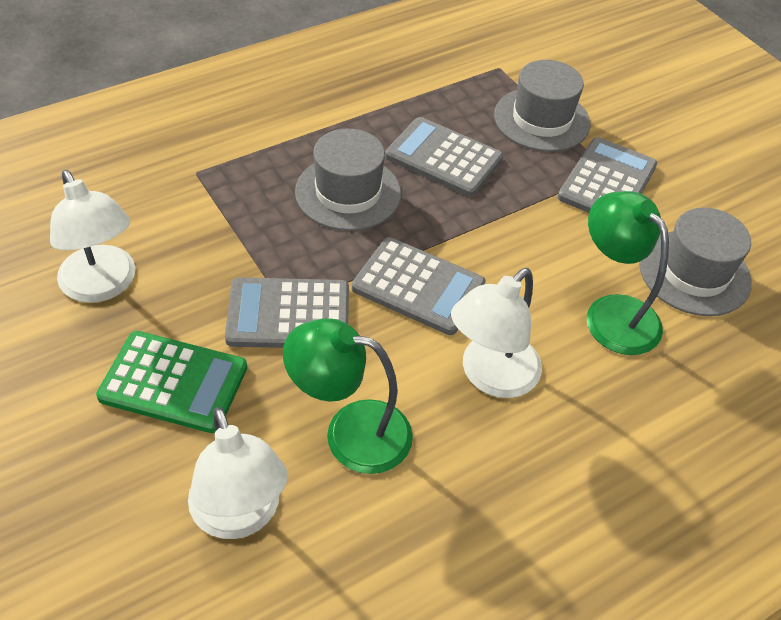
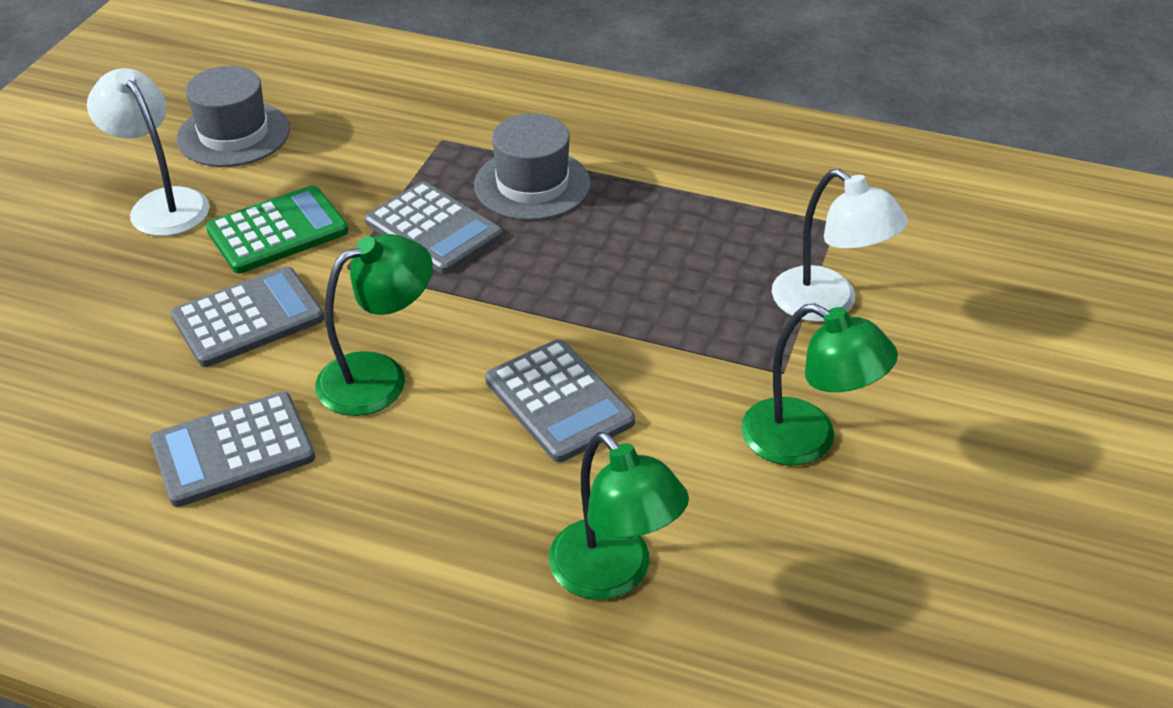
green lamp: [283,318,413,474] [587,191,669,355] = 2 -> [315,234,433,416] [549,432,689,600] [741,303,898,466] = 3
grey hat: [295,128,401,231] [494,60,591,152] [639,207,752,316] = 3 -> [177,66,290,167] [474,114,591,221] = 2
white lamp: [50,170,135,303] [188,407,288,539] [451,268,542,398] = 3 -> [87,68,209,236] [772,169,908,322] = 2

